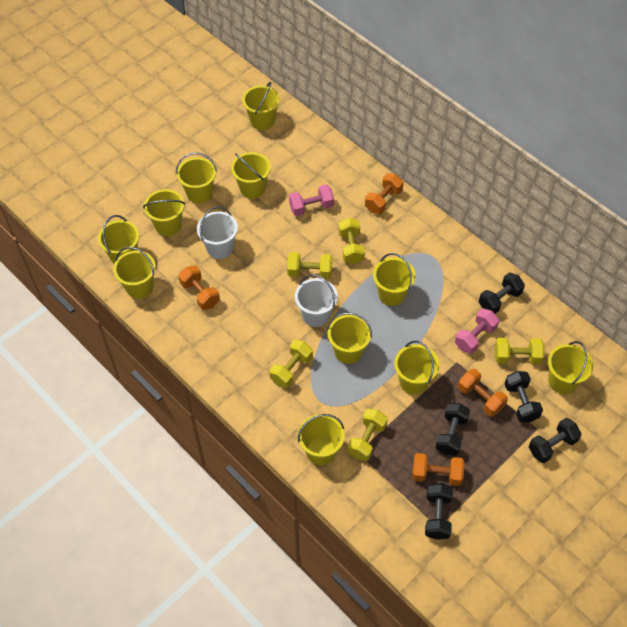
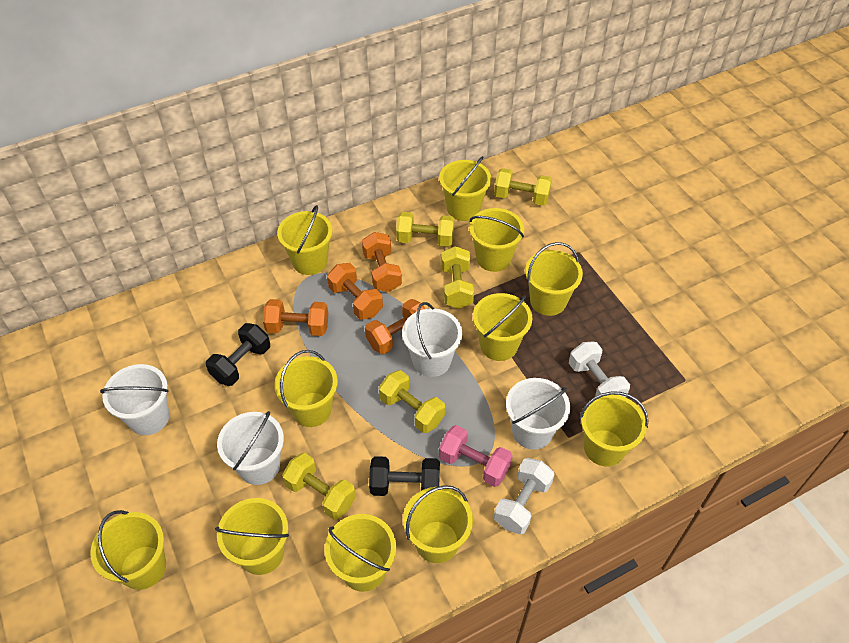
black dumbbell: [425,483,453,540] [435,403,470,455] [479,273,525,314] [504,371,543,422] [529,418,581,463] = 5 -> [206,323,270,386] [369,456,440,496] = 2
pink dumbbell: [289,185,334,216] [455,308,499,354] = 2 -> [439,425,513,487] = 1
white bucket: [197,206,238,259] [295,274,338,327] = 2 -> [100,364,169,435] [217,411,284,485] [402,302,462,377] [506,378,570,450] = 4
white dumbbell: none = 0 -> [494,458,555,534] [569,342,630,397] = 2

